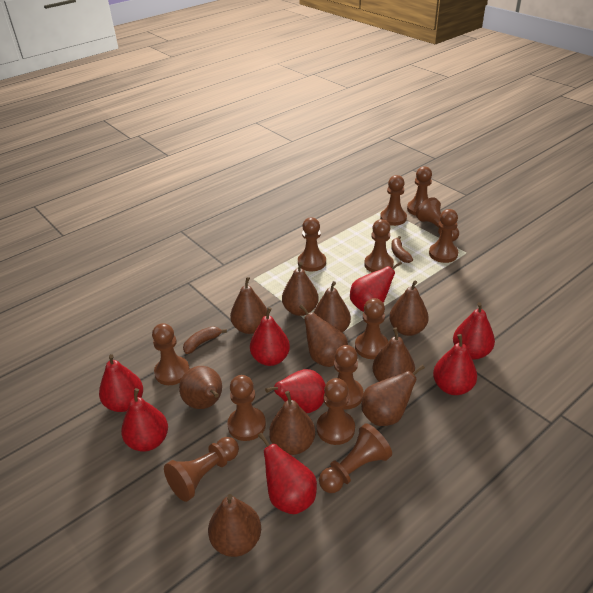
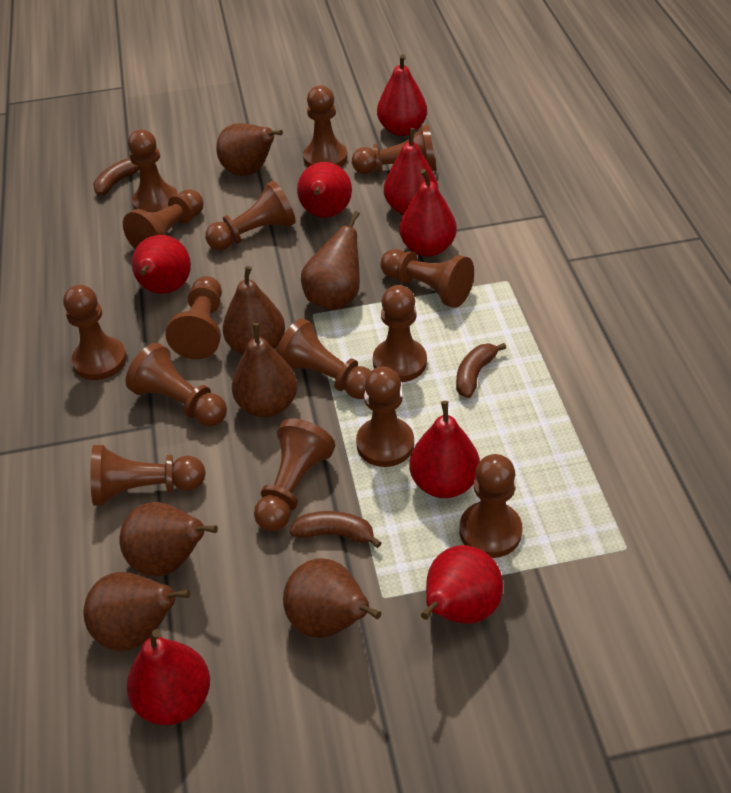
brown banana: [183,326,227,354] [391,236,413,263] = 2 -> [93,158,139,195] [290,511,381,548] [456,343,506,398] = 3
brown pawn: [152,323,190,385] [164,437,239,502] [227,375,266,441] [298,218,326,271] [317,378,355,445] [319,423,392,493] [334,345,363,409] [355,298,388,359] [364,219,394,272] [380,175,407,226] [407,166,432,216] [416,197,459,241] [429,209,458,263] = 13 -> [63,285,127,380] [90,445,206,506] [123,189,204,249] [126,343,227,426] [128,129,178,212] [165,276,222,359] [205,181,296,250] [254,418,335,531] [276,318,371,399] [303,85,348,167] [352,125,437,174] [356,367,414,467] [373,285,427,382] [380,249,474,308] [459,454,523,558] = 15
brown pear: [179,366,222,409] [208,494,261,557] [230,277,267,334] [269,391,315,455] [282,262,319,316] [299,304,348,367] [313,281,351,333] [361,365,425,426] [373,327,415,382] [389,281,429,336] = 10 -> [83,572,190,651] [120,502,218,577] [216,123,283,176] [223,266,285,355] [232,323,298,417] [283,558,381,638] [301,211,360,310] = 7

